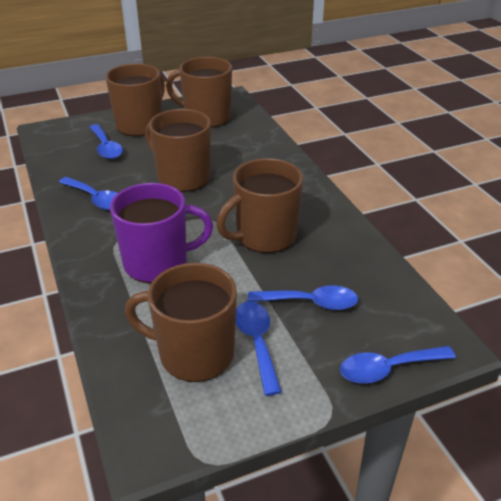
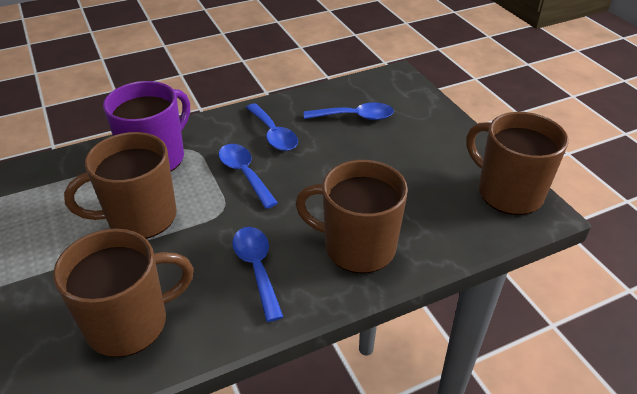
blue spoon: [59,177,118,210] [89,124,123,159] [236,302,282,396] [248,286,358,310] [340,346,456,384] = 5 -> [219,144,278,209] [232,227,283,322] [246,103,298,151] [304,102,394,120] = 4
brown mug: [105,64,165,136] [125,263,237,382] [145,109,211,192] [166,57,232,128] [216,158,303,253] = 5 -> [53,229,194,357] [64,132,177,239] [295,160,408,273] [467,112,569,215] = 4

